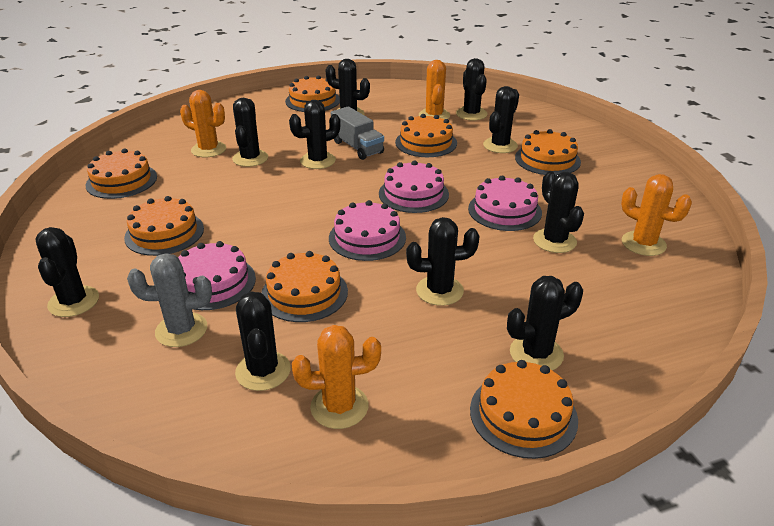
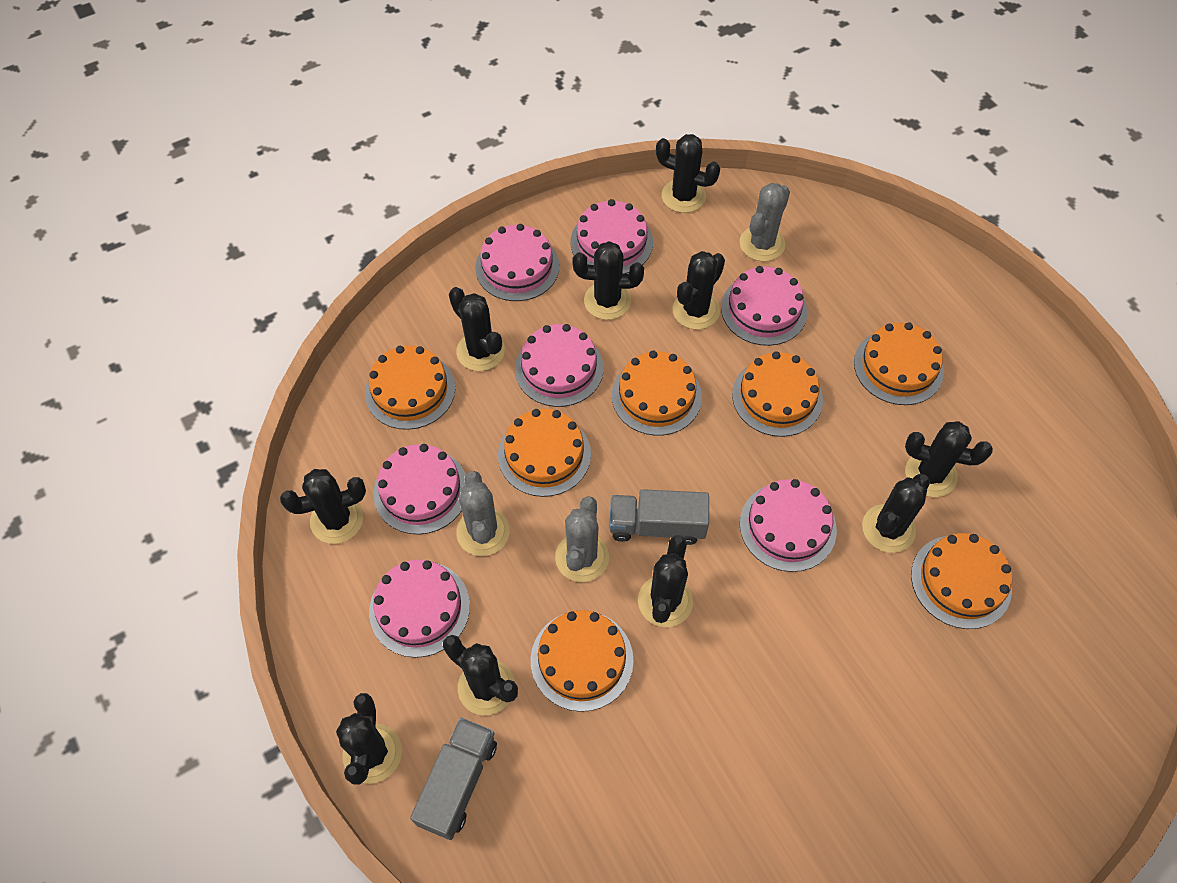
grey cactus: [127,253,212,347] = 1 -> [456,471,510,556] [555,496,609,582] [740,183,790,261] = 3
grey truck: [331,106,384,160] = 1 -> [410,718,497,840] [609,489,709,545] = 2
orange cactus: [180,90,226,157] [292,325,381,429] [419,60,450,119] [621,174,692,256] = 4 -> none = 0
pink cake: [178,241,256,310] [329,200,406,261] [379,160,449,213] [468,176,542,231] = 4 -> [369,560,470,658] [373,444,466,534] [475,224,559,301] [515,324,604,407] [570,199,653,274] [721,266,807,346] [740,479,837,572] = 7

